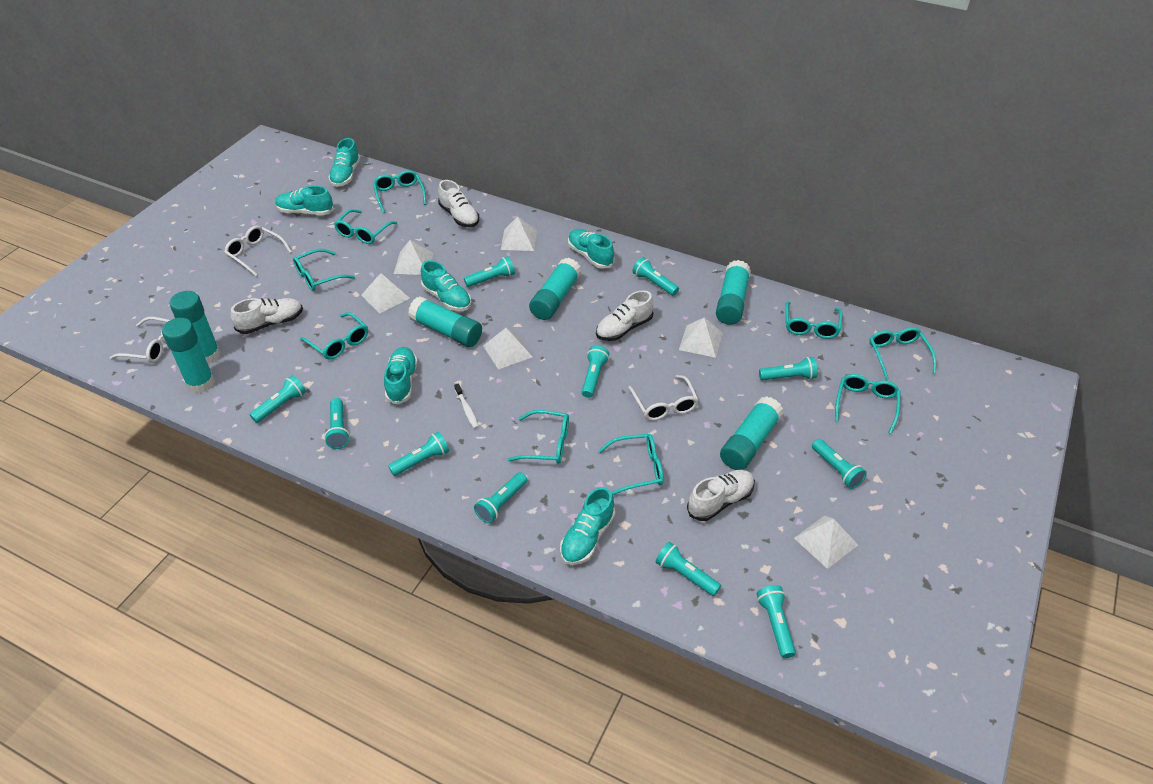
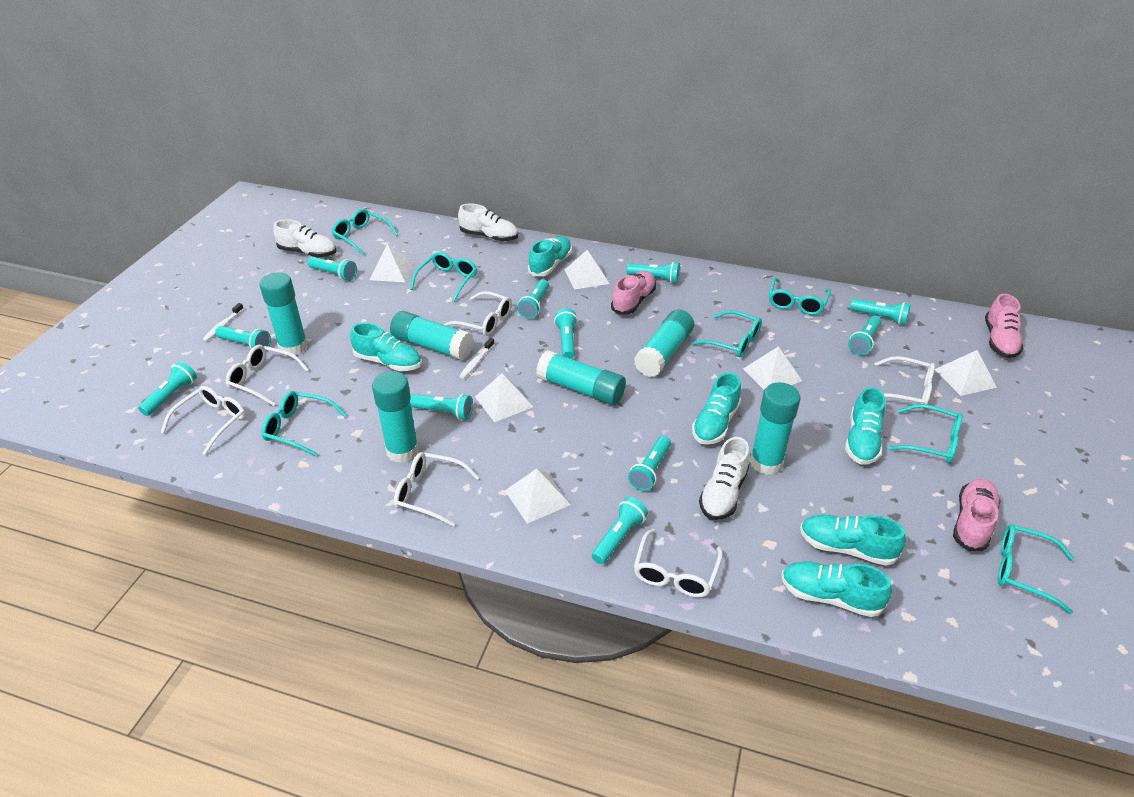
pink shoe: none = 0 -> [611,271,656,315] [953,479,1001,551] [985,294,1024,358] = 3
turquoise glasses: [293,249,355,291] [300,312,368,360] [334,209,397,244] [373,170,426,213] [507,410,569,464] [598,434,664,495] [785,302,842,339] [835,374,901,434] [869,327,936,379] = 9 -> [261,391,346,456] [332,209,398,255] [410,252,477,302] [692,310,762,357] [769,278,831,315] [888,404,963,463] [998,524,1074,614] = 7
white glasses: [110,317,170,363] [224,226,292,276] [628,375,698,421] = 3 -> [161,386,246,455] [226,345,309,406] [394,452,479,527] [443,291,512,336] [634,529,723,598] [875,356,935,409] = 6
white shoe: [231,298,303,334] [438,180,479,227] [596,290,654,341] [687,470,755,521] = 4 -> [273,219,337,257] [458,204,518,241] [699,437,750,520] = 3
white toothbrush: [454,383,479,429] = 1 -> [203,303,244,341] [459,338,494,379] = 2

